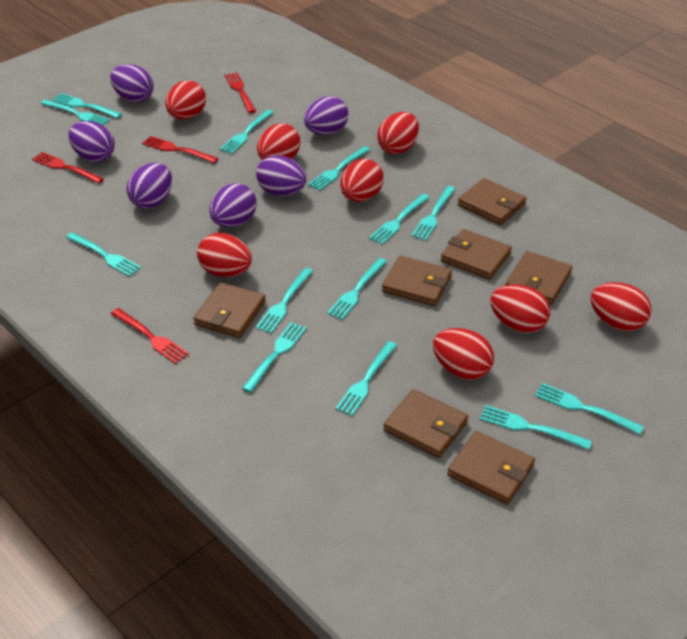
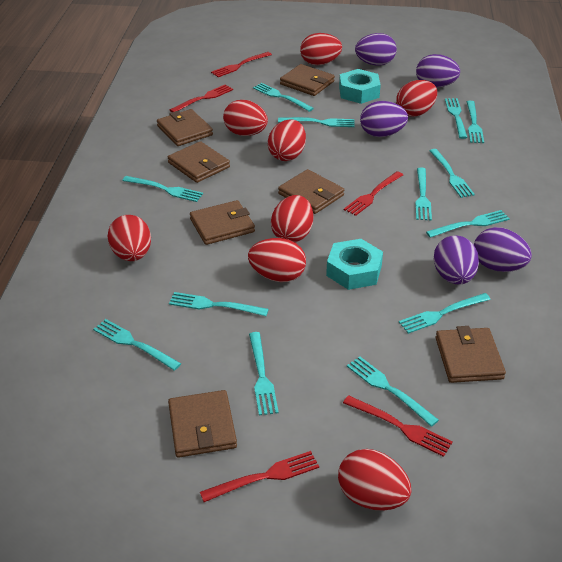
purple egg: [68,121,115,162] [110,64,154,102] [127,163,172,209] [209,183,257,227] [256,155,306,196] [304,96,348,135] = 6 -> [355,33,397,65] [360,101,408,137] [416,54,460,88] [434,235,479,285] [474,227,532,272] = 5
red fork: [32,152,104,184] [111,308,189,364] [142,136,218,163] [225,72,256,113] = 4 -> [170,84,233,112] [200,451,319,502] [211,52,272,77] [343,395,453,457] [344,171,403,216] = 5
turquoise nut: none = 0 -> [326,239,383,290] [339,69,381,104] = 2

